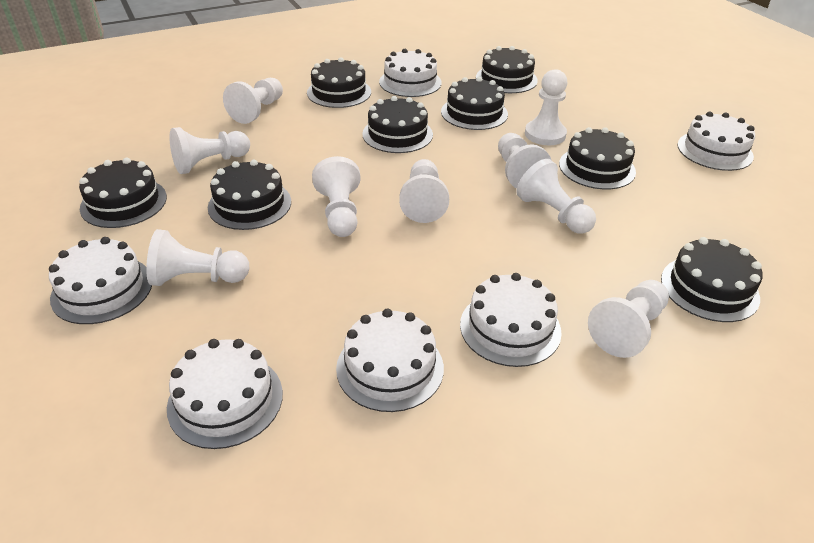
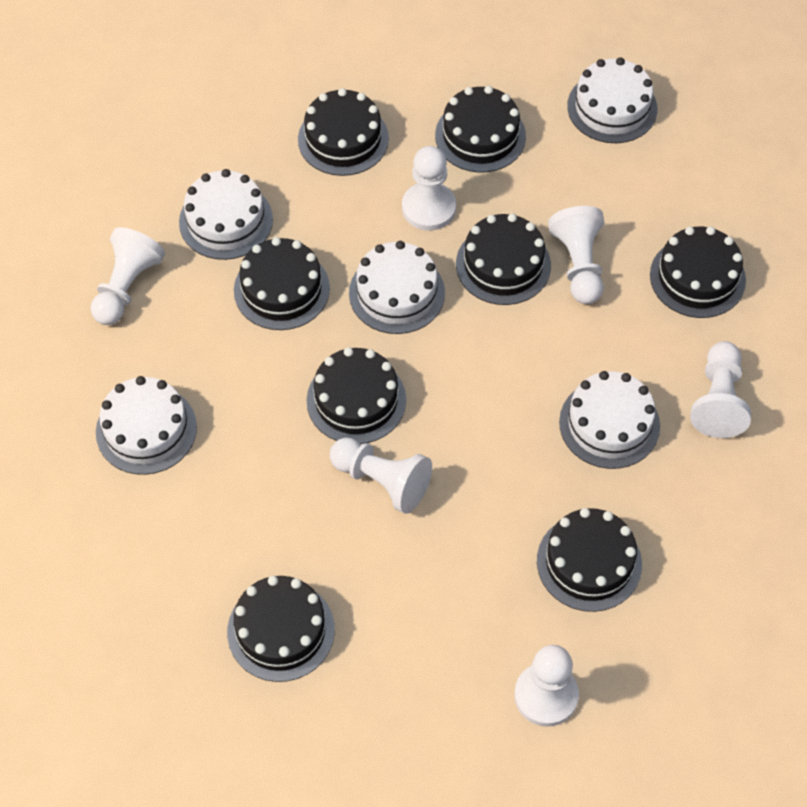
white cake: [49,237,152,324] [167,339,283,449] [336,309,444,412] [379,49,442,97] [460,273,562,367] [677,112,755,171] = 6 -> [96,376,197,475] [179,169,273,260] [349,241,445,334] [559,371,660,469] [567,57,657,143] = 5
white pawn: [146,229,249,286] [169,127,250,174] [223,78,283,124] [312,156,361,237] [399,159,449,223] [498,133,551,189] [516,159,596,234] [525,69,567,145] [588,280,669,358] = 9 -> [90,227,165,325] [330,437,432,514] [402,146,456,230] [514,645,579,727] [548,206,605,304] [690,341,751,438] = 6

